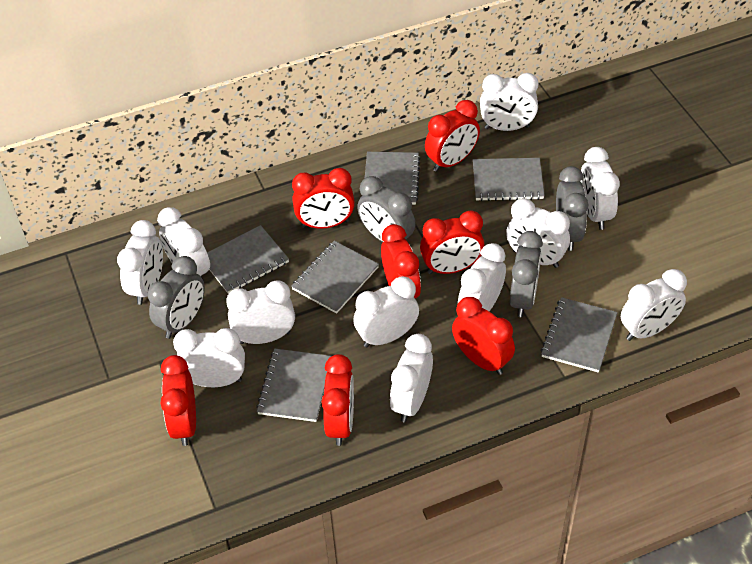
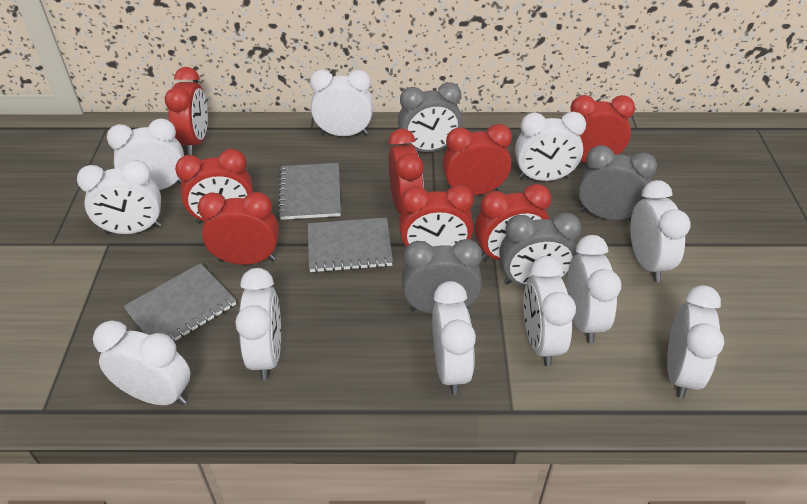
grey notebook: [207,225,289,294] [256,349,331,422] [291,241,379,314] [365,152,420,205] [473,158,545,201] [541,297,618,373] = 6 -> [124,263,236,342] [278,163,341,220] [308,217,393,273] = 3
red clock: [160,355,196,446] [292,168,355,229] [322,354,354,446] [381,224,421,298] [420,211,485,274] [425,100,480,172] [452,297,515,375] = 7 -> [165,67,208,155] [175,149,253,224] [198,192,279,265] [388,128,424,214] [399,185,474,247] [442,124,512,195] [475,184,551,261] [570,95,635,163] = 8

